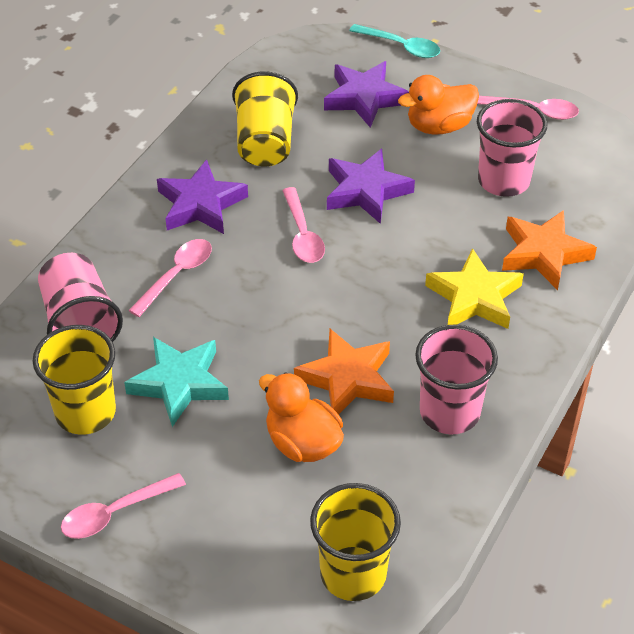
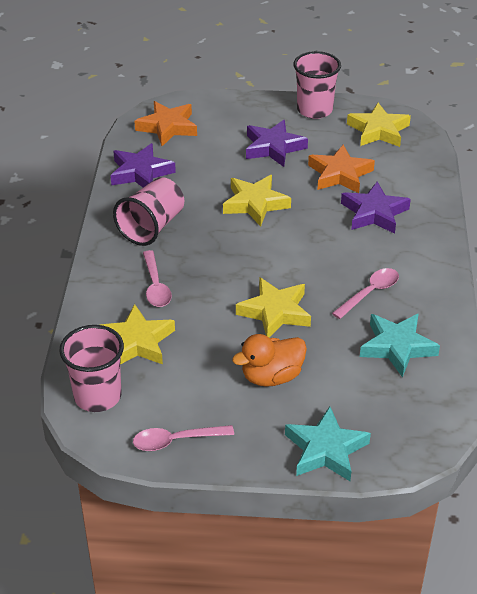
orange duck: [259,373,344,462] [398,75,479,134] = 2 -> [232,334,307,387] = 1
pink spoon: [61,473,186,539] [128,239,212,317] [282,187,325,263] [477,96,579,120] = 4 -> [133,425,234,451] [143,250,172,307] [332,268,399,319] = 3
turquoise spoon: [349,24,440,58] = 1 -> none = 0
turquoise star: [124,337,229,427] = 1 -> [285,406,371,481] [360,313,440,378] = 2
yellow cup: [32,325,116,435] [232,72,298,166] [310,483,401,601] = 3 -> none = 0
yellow star: [425,248,524,329] = 1 -> [100,304,175,365] [223,175,291,227] [236,277,311,338] [347,103,411,147] = 4

